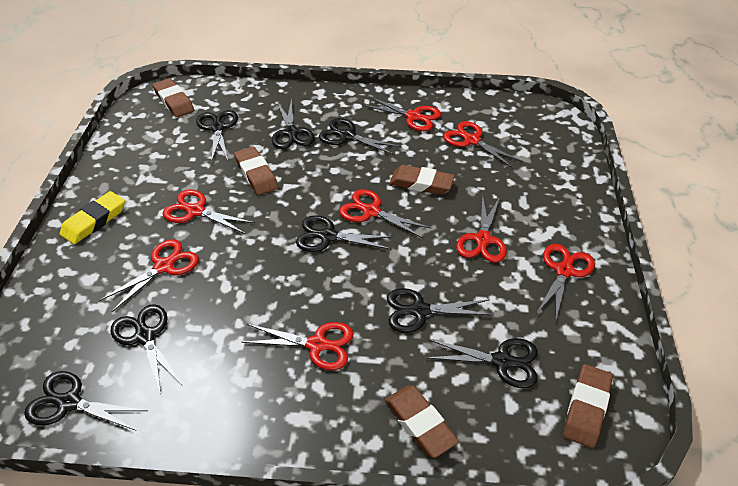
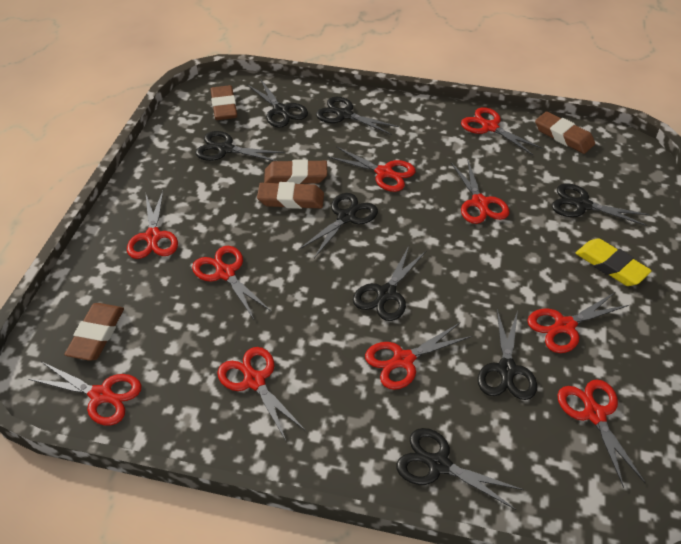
red scissors: [99,239,199,312] [163,189,255,234] [241,322,354,370] [339,189,432,239] [362,97,441,131] [443,121,523,168] [456,195,507,263] [536,244,595,319] = 8 -> [29,361,142,426] [127,191,178,259] [192,246,271,319] [217,347,306,441] [328,146,416,192] [365,323,472,390] [451,161,509,224] [461,107,543,155] [527,292,629,353] [558,379,645,488] = 10

